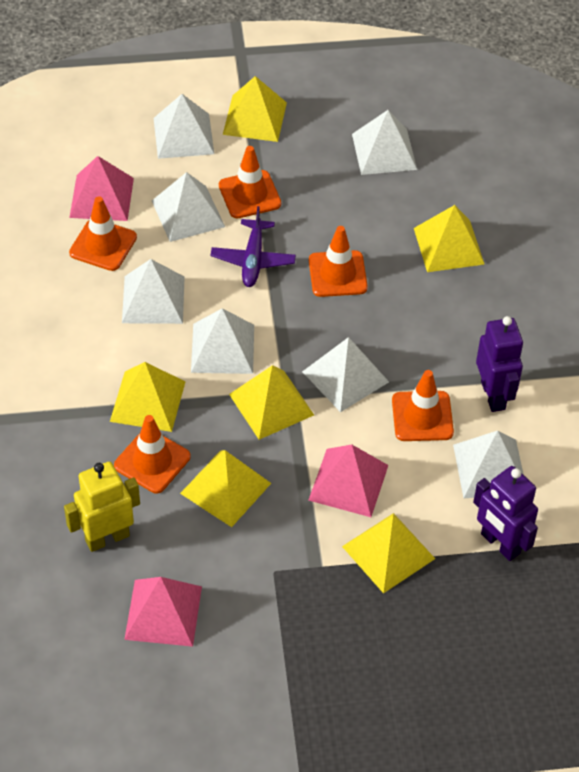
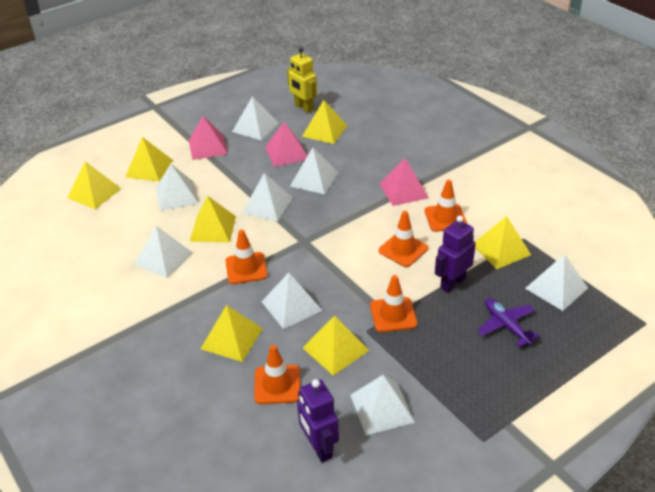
white pyramid: [122,259,185,324] [152,172,225,242] [154,94,214,159] [191,308,254,374] [302,337,389,412] [352,110,417,175] [453,431,524,498] = 7 -> [134,226,193,278] [156,164,199,211] [232,96,279,140] [242,173,293,221] [262,273,323,329] [290,148,338,194] [350,375,415,435] [525,254,588,311] = 8
yellow pyramid: [110,362,186,432] [180,450,271,527] [223,76,287,142] [229,365,314,440] [342,513,435,593] [414,205,484,272] = 6 -> [67,161,121,209] [125,137,173,182] [189,196,236,243] [201,305,263,362] [302,100,348,144] [303,315,369,376] [475,216,531,269] = 7

